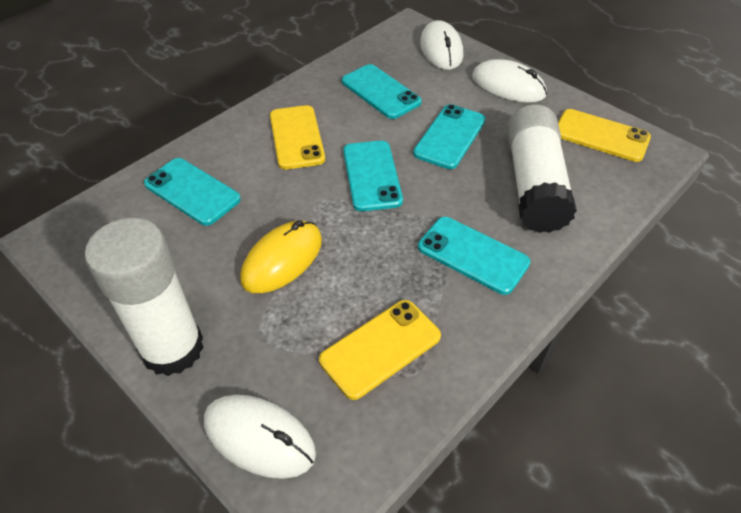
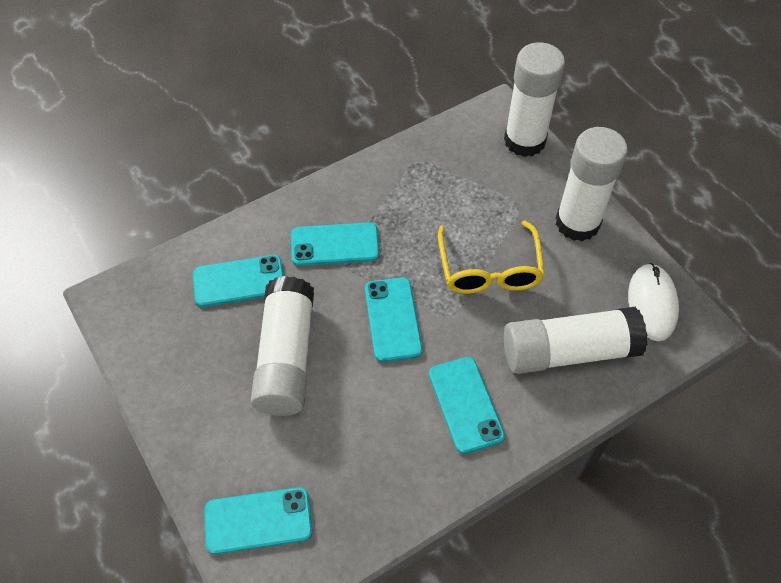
white glue stick: [85,218,204,376] [507,104,577,233] = 2 -> [251,276,314,416] [504,42,565,157] [504,307,647,374] [556,127,628,241] = 4
white mouse: [204,395,316,479] [420,20,463,70] [472,59,547,103] = 3 -> [628,263,679,341] = 1
yellow glasses: none = 0 -> [438,221,545,294] = 1
yellow mouse: [240,220,322,293] = 1 -> none = 0
yellow phone: [270,105,325,170] [319,300,441,400] [558,109,651,162] = 3 -> none = 0

